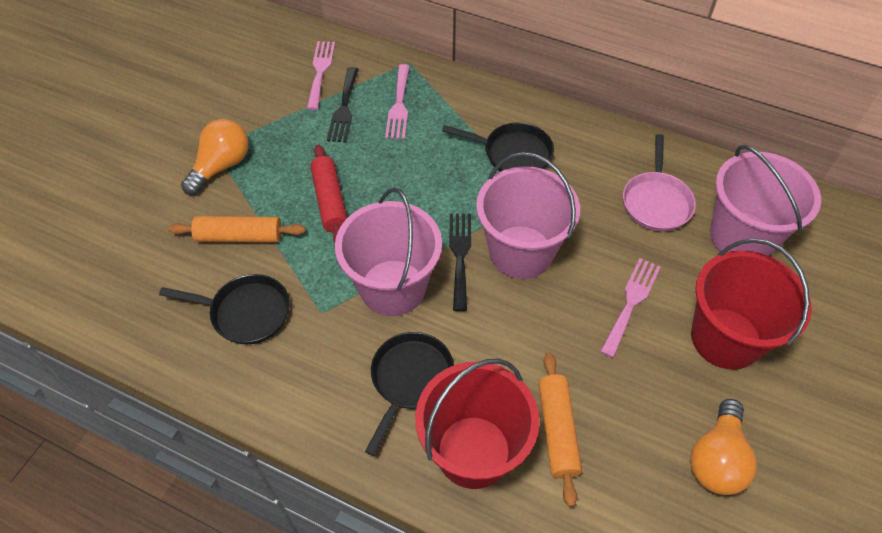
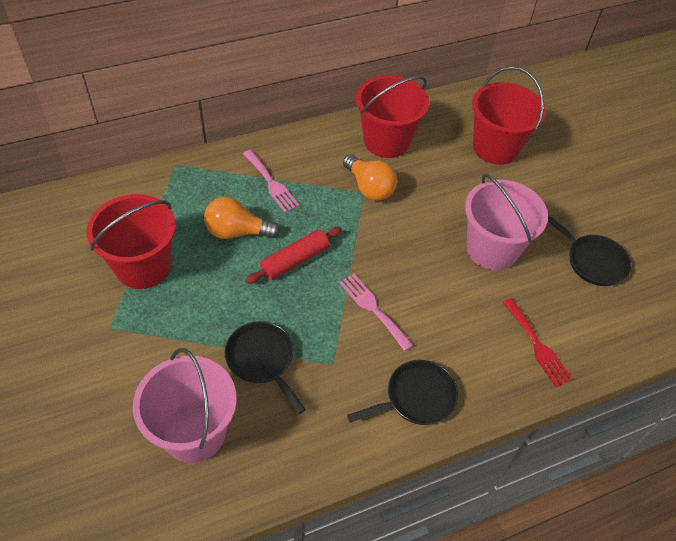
black fork: [327,67,359,142] [449,213,471,311] = 2 -> none = 0
orange rolling pin: [168,216,306,242] [538,352,582,507] = 2 -> none = 0
pink bucket: [335,188,442,316] [476,152,580,279] [710,145,821,256] = 3 -> [133,348,237,463] [465,174,548,270] = 2
pink fork: [307,41,335,110] [385,64,410,139] [600,258,660,358] = 3 -> [243,149,300,213] [339,274,413,351] = 2
pink pan: [623,134,696,232] = 1 -> none = 0
red bucket: [415,359,540,489] [691,238,812,370] = 2 -> [87,194,176,289] [356,75,429,158] [472,67,546,165] = 3
red fork: none = 0 -> [503,298,573,387] = 1

